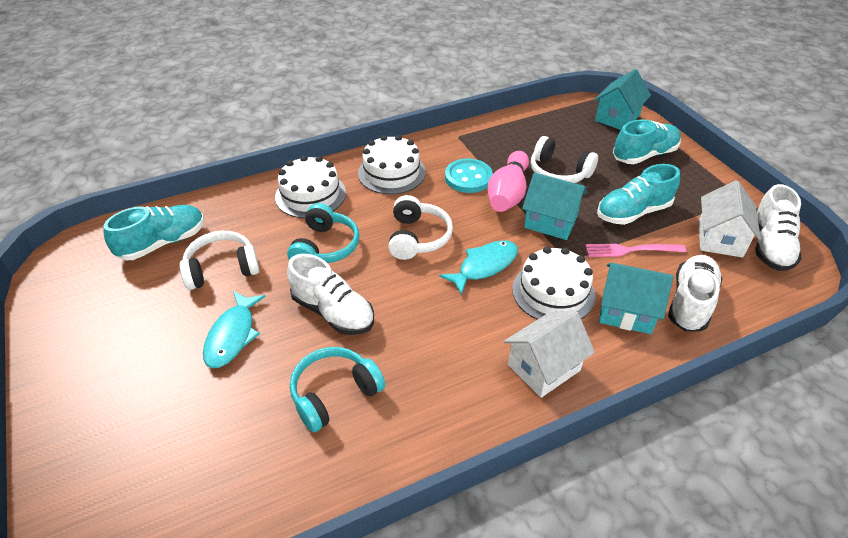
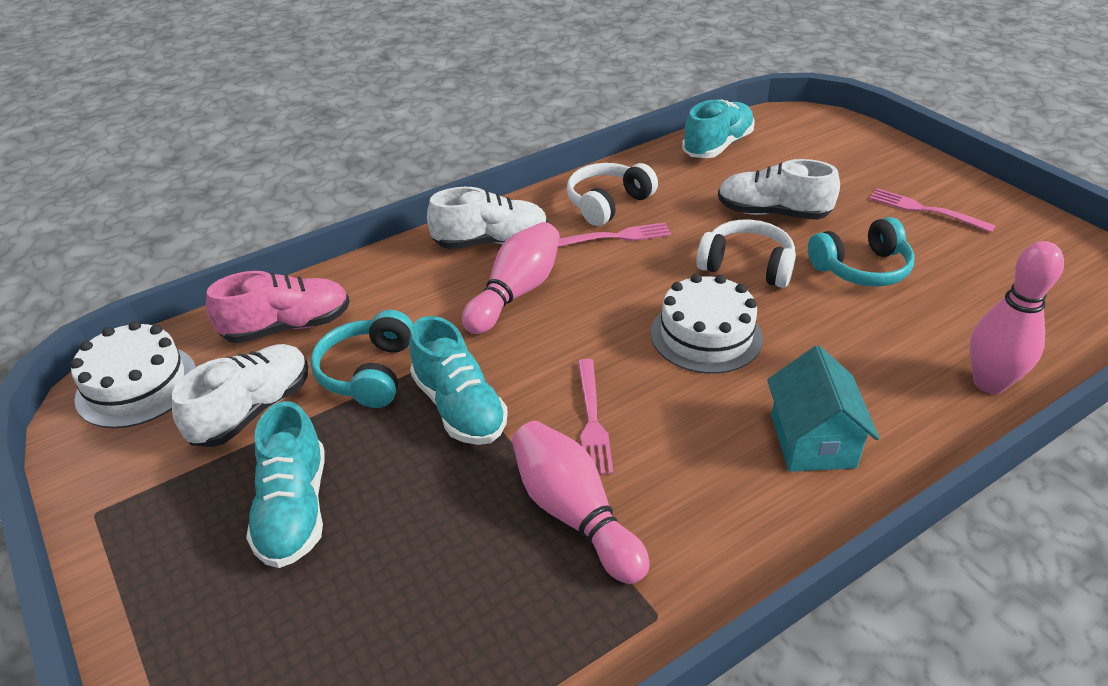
pink bowling pin: [487,151,529,212] = 1 -> [462,222,560,334] [512,421,650,584] [969,241,1064,394] = 3
pink fork: [585,244,686,257] = 1 -> [558,222,671,247] [578,359,613,475] [869,188,996,233] = 3
pink shoe: none = 0 -> [206,271,350,343] = 1
turquoise button: [445,159,493,193] = 1 -> none = 0
turquoise fish: [203,291,266,368] [439,240,518,295] = 2 -> none = 0
turquoise house: [522,173,587,240] [594,69,651,130] [599,263,673,334] = 3 -> [767,346,880,472] = 1
white cake: [275,156,346,218] [358,135,426,194] [512,247,596,320] = 3 -> [70,321,196,428] [651,274,763,374] = 2
white headphones: [179,231,260,290] [388,195,453,260] [531,136,598,183] = 3 -> [567,163,658,226] [696,220,796,288] = 2
white house: [504,311,595,398] [698,180,761,257] = 2 -> none = 0

